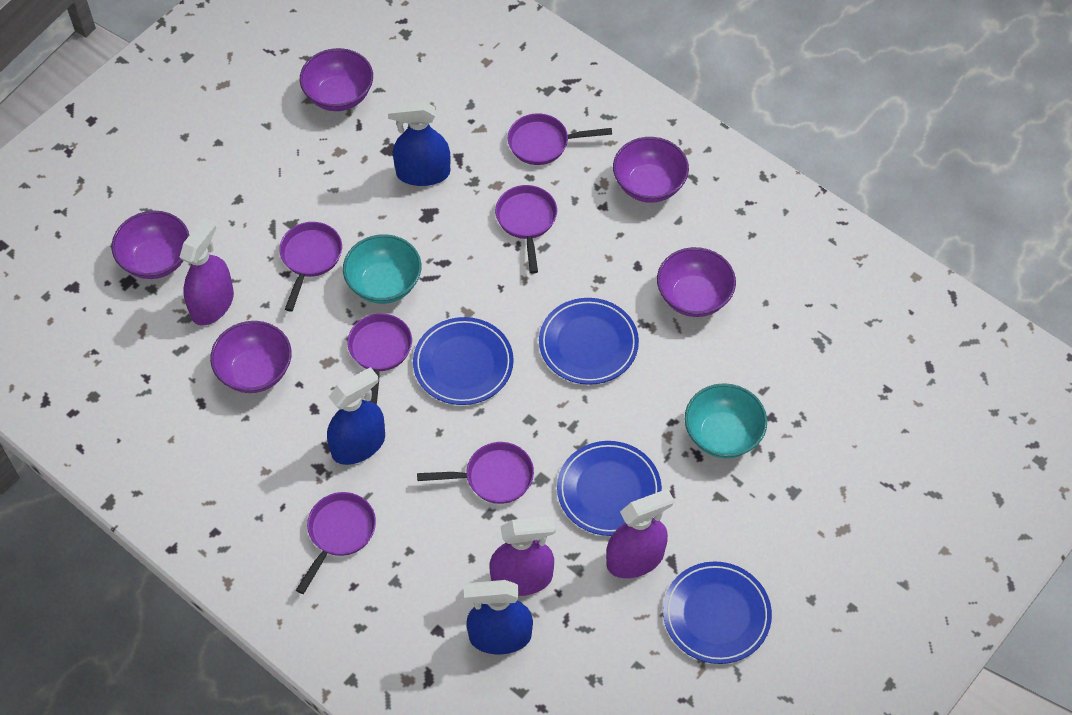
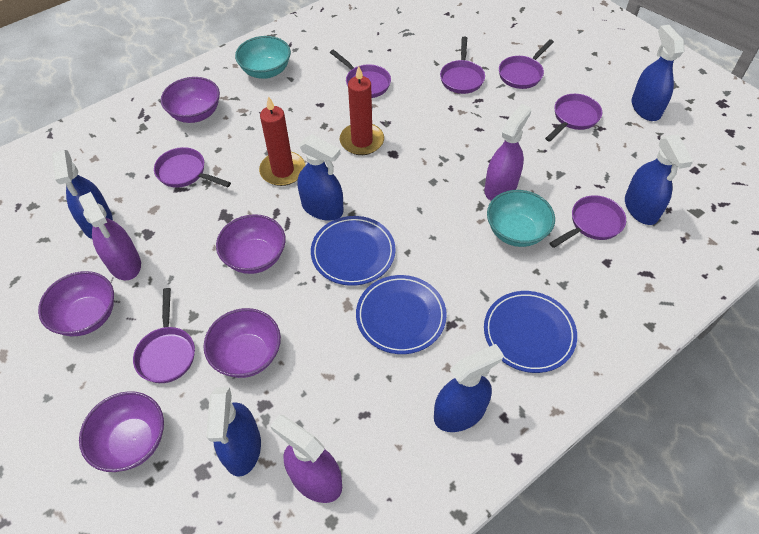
blue plate: [413,317,514,405] [539,298,639,385] [557,441,662,536] [663,562,772,664] = 4 -> [311,216,396,286] [356,275,447,354] [484,291,577,373] = 3
blue spray bottle: [327,367,385,465] [388,100,451,186] [464,580,533,654] = 3 -> [52,150,113,239] [206,387,261,477] [297,135,344,221] [434,344,504,432] [625,135,693,225] [632,25,684,121] = 6
purple pan: [279,222,342,311] [296,492,376,594] [347,313,412,405] [417,442,534,504] [495,185,557,274] [508,113,612,165] = 6 -> [133,288,195,383] [154,147,231,188] [330,50,391,98] [440,37,485,94] [499,39,554,89] [545,94,602,142] [550,195,626,248] = 7
red candle: none = 0 -> [259,96,305,186] [340,66,384,155] = 2

